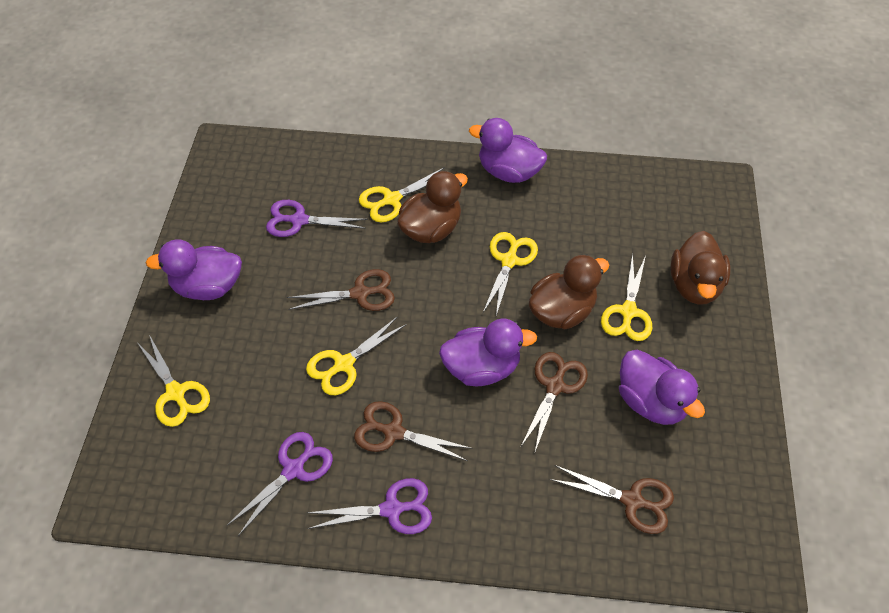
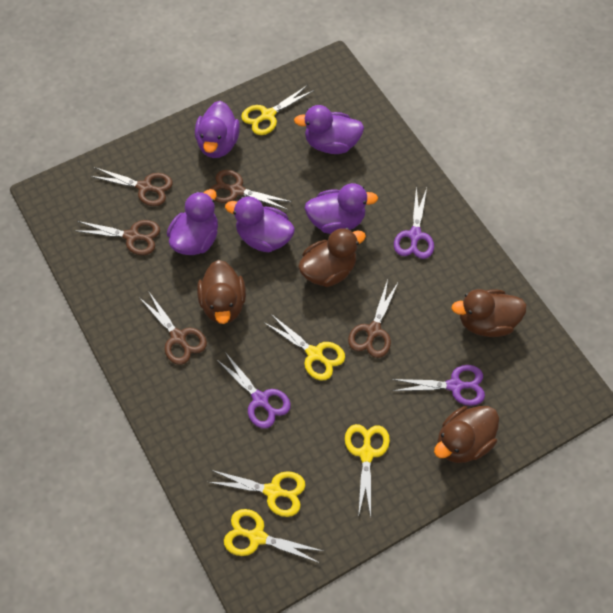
brown duck: [397,171,468,243] [529,254,609,329] [671,231,731,305] = 3 -> [197,260,246,324] [298,228,366,287] [434,406,499,463] [451,289,527,337] = 4
brown scissors: [287,269,395,311] [354,401,473,461] [520,352,588,451] [550,465,674,534] = 4 -> [77,220,160,255] [90,167,173,206] [140,292,207,365] [210,170,292,210] [348,280,399,358] = 5
purple duck: [145,239,242,300] [439,319,537,386] [469,118,547,183] [619,350,705,425] = 4 -> [167,189,218,255] [195,101,240,158] [225,196,295,252] [294,105,364,154] [304,183,378,234] = 5

